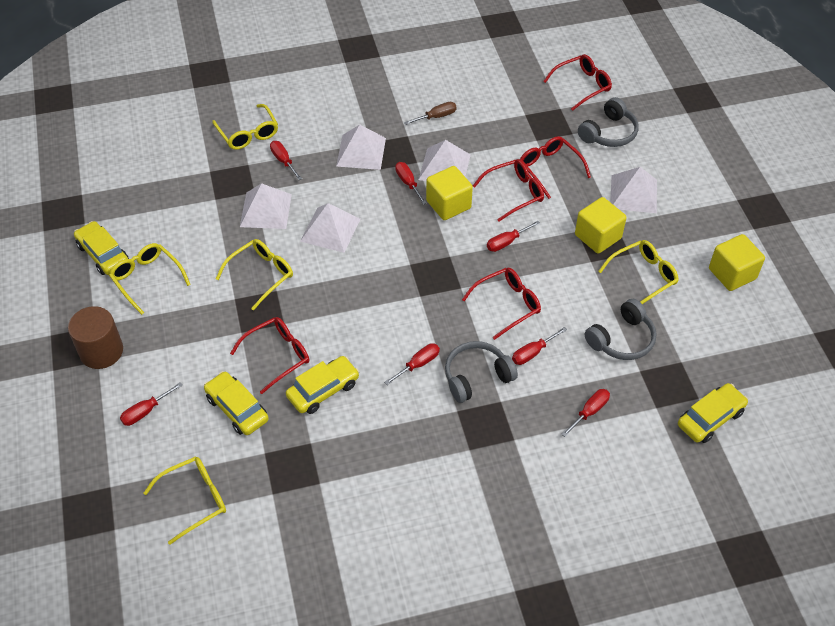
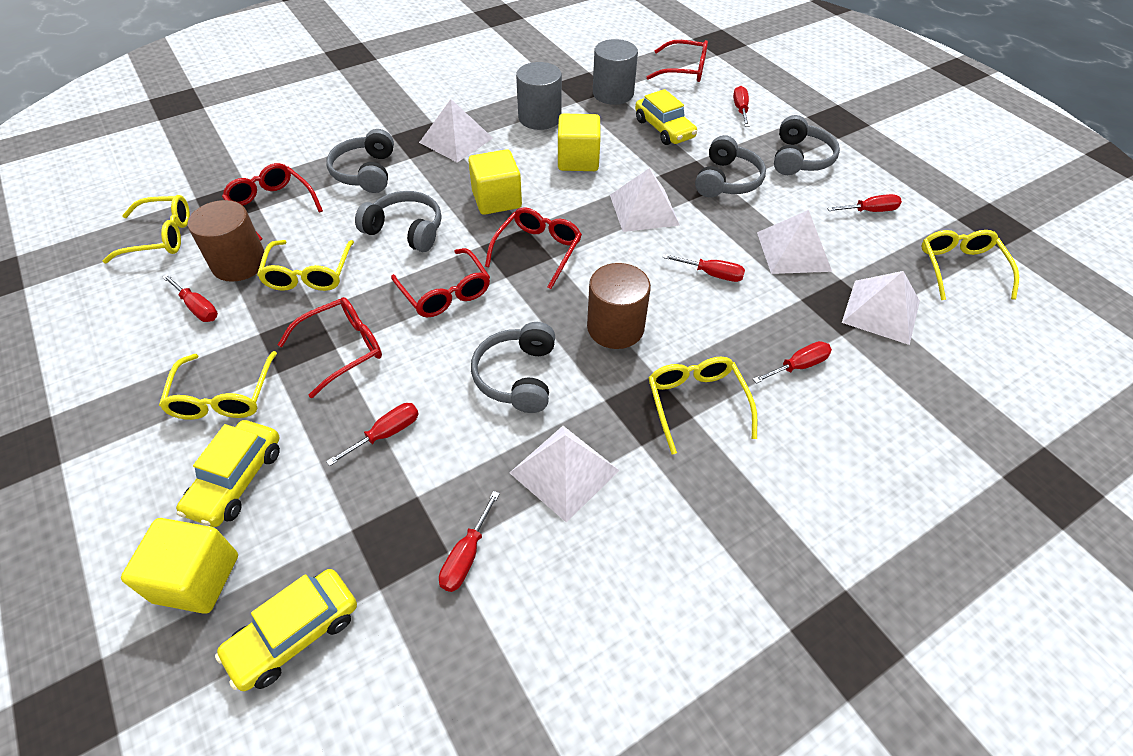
brown cylinder: [68,306,123,369] = 1 -> [188,200,264,282] [587,263,651,349] = 2
brown screwdriver: [404,102,457,125] = 1 -> none = 0
grey cylinder: none = 0 -> [516,62,562,130] [593,39,638,105] = 2
grey headphones: [445,341,518,403] [578,97,639,147] [585,299,656,360] = 3 -> [326,129,394,193] [355,191,441,252] [471,322,555,413] [695,135,766,198] [774,115,840,175] = 5
yellow car: [74,221,129,275] [204,371,269,435] [286,356,359,414] [678,383,748,443] = 4 -> [176,420,280,527] [215,569,357,691] [635,89,697,145] = 3

